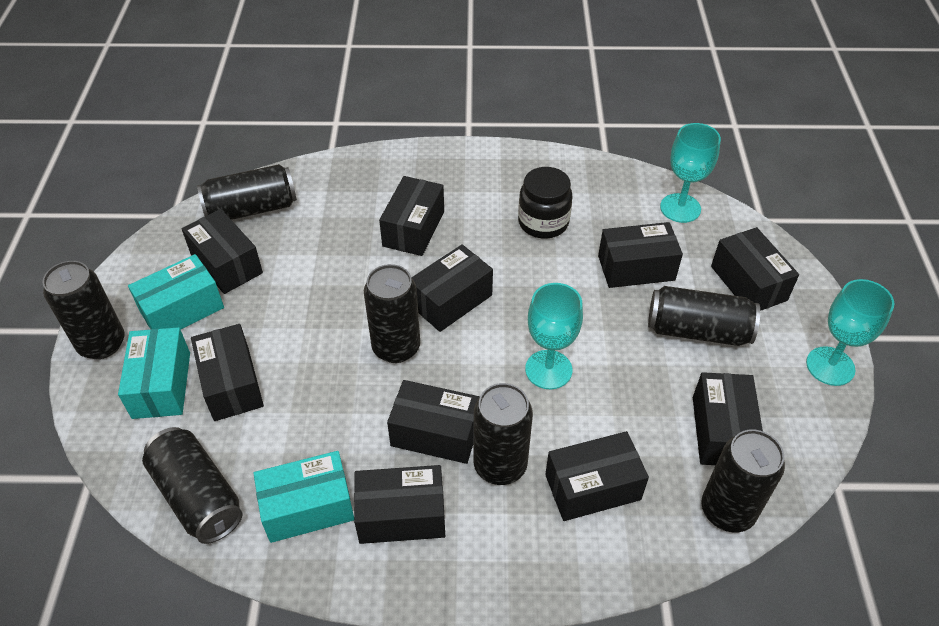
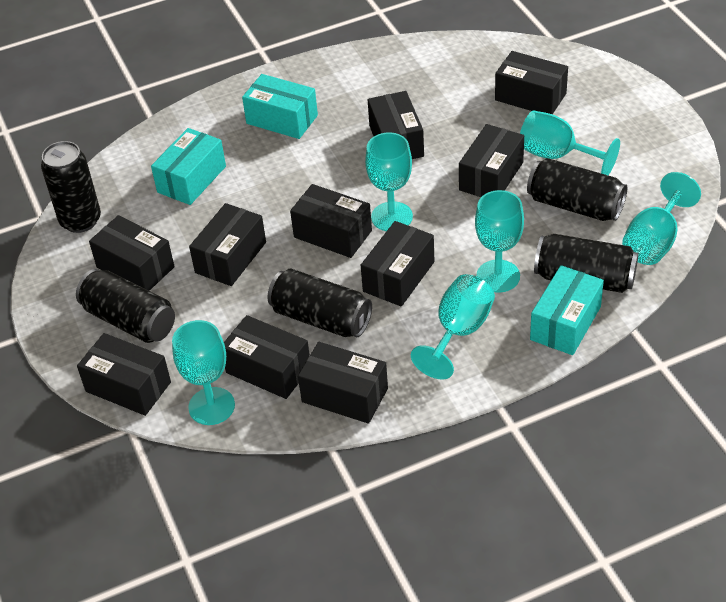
black can: [42,261,124,359] [142,427,242,544] [197,164,297,220] [364,264,420,363] [474,383,533,485] [648,286,760,346] [701,430,785,532] = 7 -> [41,141,101,233] [76,269,175,343] [268,268,372,337] [527,158,627,221] [534,234,639,293] = 5
black jar: [518,167,572,239] = 1 -> none = 0
turquoise goblet: [525,283,583,389] [660,123,721,223] [806,279,894,386] = 3 -> [172,320,235,425] [365,132,413,231] [411,274,495,379] [475,190,524,293] [520,110,620,175] [622,172,701,265] = 6

